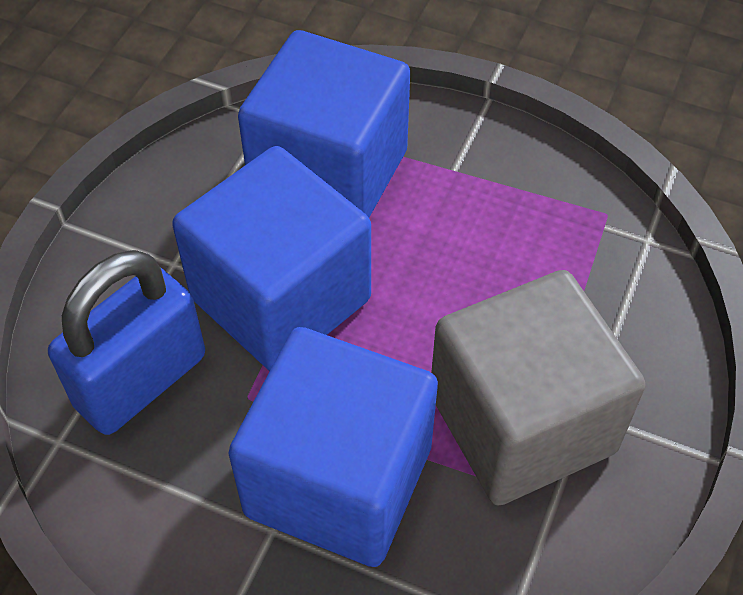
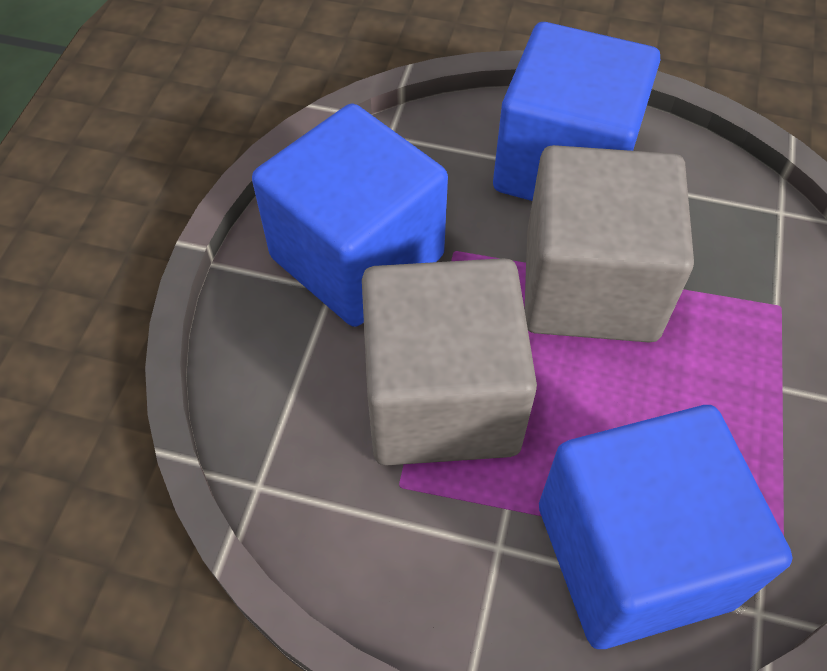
blue padlock: [48,250,205,435] = 1 -> none = 0
grey cube: [431,270,645,506] = 1 -> [362,258,537,466] [525,145,694,343] = 2

